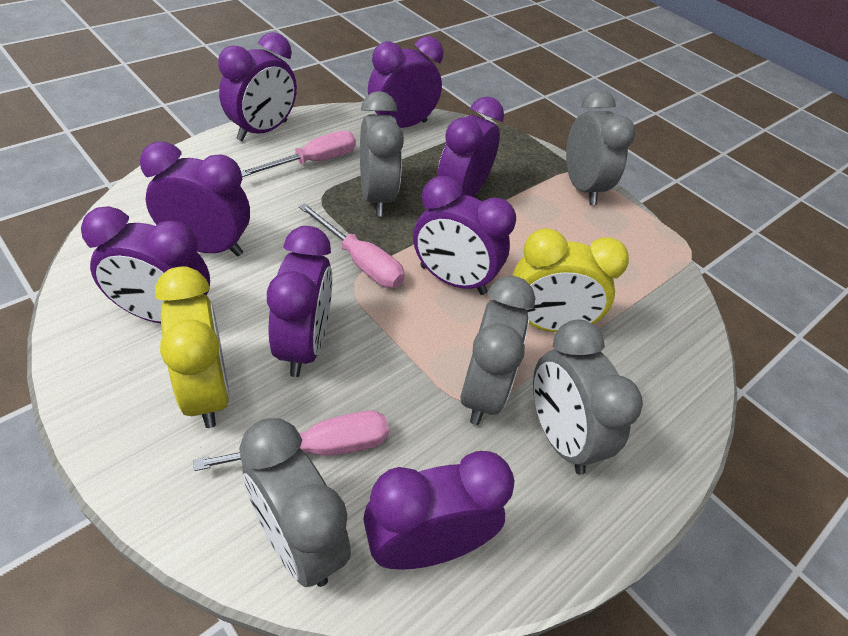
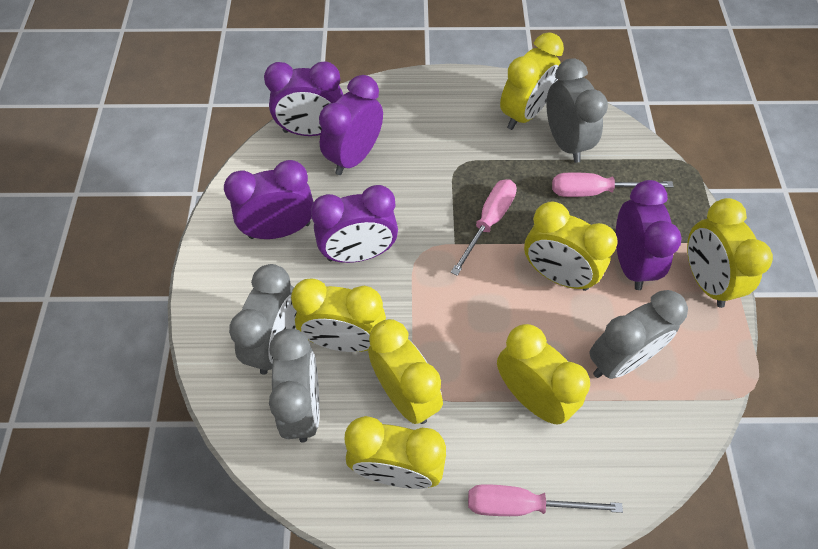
grey clock: [239,418,351,587] [360,91,404,216] [460,276,535,425] [533,320,643,475] [566,89,635,205] = 5 -> [229,264,297,375] [269,329,320,443] [546,58,608,163] [589,290,688,379] = 4
purple clock: [81,206,210,323] [140,142,250,256] [218,32,297,141] [267,226,332,377] [363,451,515,569] [368,36,443,128] [413,176,516,295] [437,96,504,197] = 8 -> [224,160,314,239] [264,61,343,136] [311,185,398,263] [319,75,383,175] [616,180,682,290] = 5
yellow clock: [155,266,230,428] [512,228,629,332] = 2 -> [291,279,386,352] [345,416,446,489] [368,319,443,424] [497,324,590,425] [500,32,564,130] [524,201,617,291] [687,198,773,308] = 7

